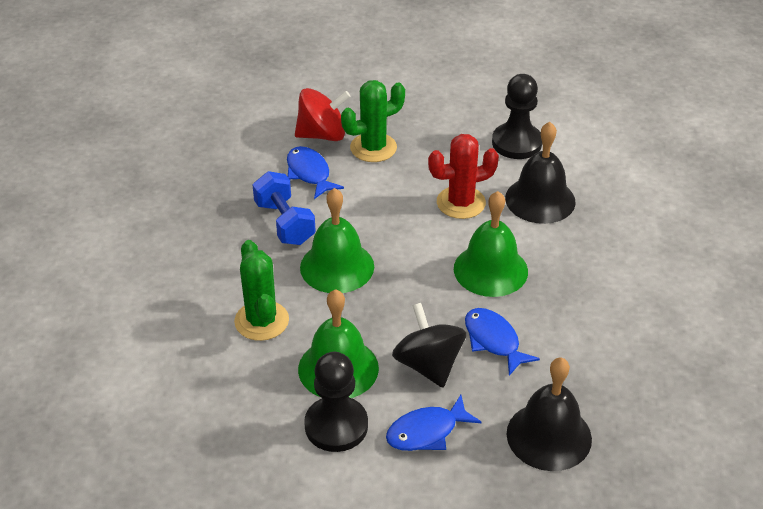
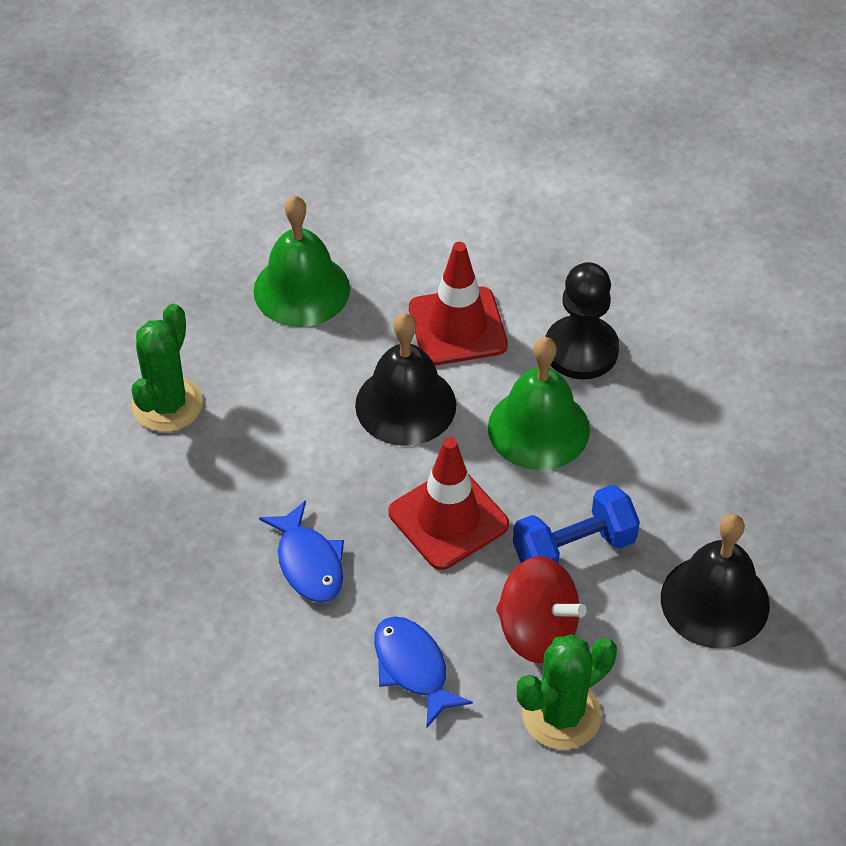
black pawn: [304,352,368,452] [492,74,542,159] = 2 -> [545,262,619,380] = 1
black spinning top: [392,303,466,388] = 1 -> none = 0
blue fish: [287,146,344,199] [386,395,481,451] [465,308,540,376] = 3 -> [259,500,344,603] [374,616,473,728] = 2
green bell: [298,289,379,398] [300,188,374,293] [454,191,528,297] = 3 -> [254,196,350,327] [488,337,590,470] = 2
red cactus: [428,134,499,219] = 1 -> none = 0
red traffic cone: none = 0 -> [388,437,509,570] [409,242,508,365] = 2

